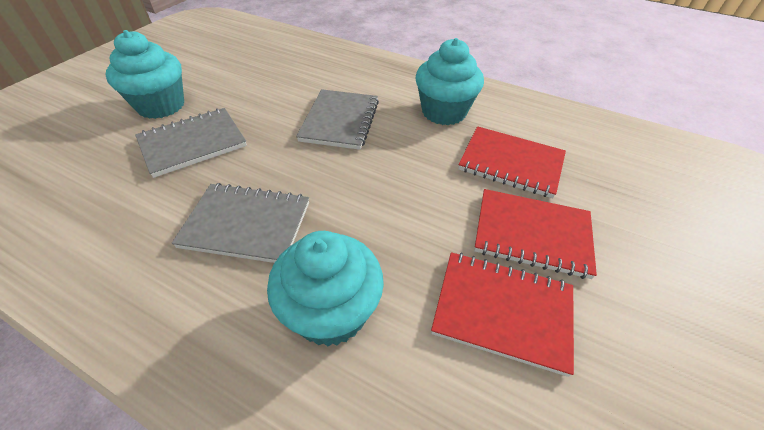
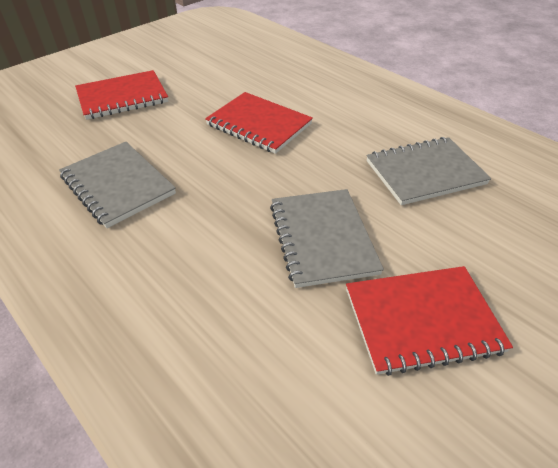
turquoise cupcake: [105,30,184,119] [267,231,384,346] [416,38,484,125] = 3 -> none = 0

